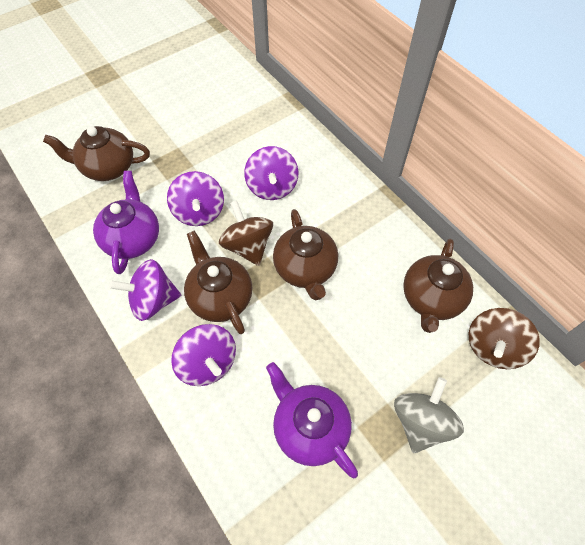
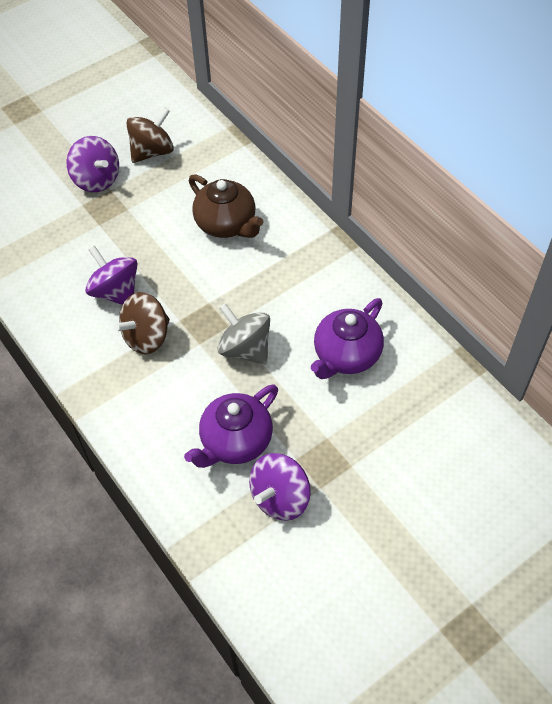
brown teapot: [43,126,150,181] [184,230,252,334] [273,209,338,300] [403,239,473,333] = 4 -> [189,174,263,238] = 1
purple spinning top: [109,259,181,321] [167,171,224,226] [171,324,236,386] [244,146,299,200] = 4 -> [67,136,119,192] [85,246,137,305] [249,453,311,521] = 3

